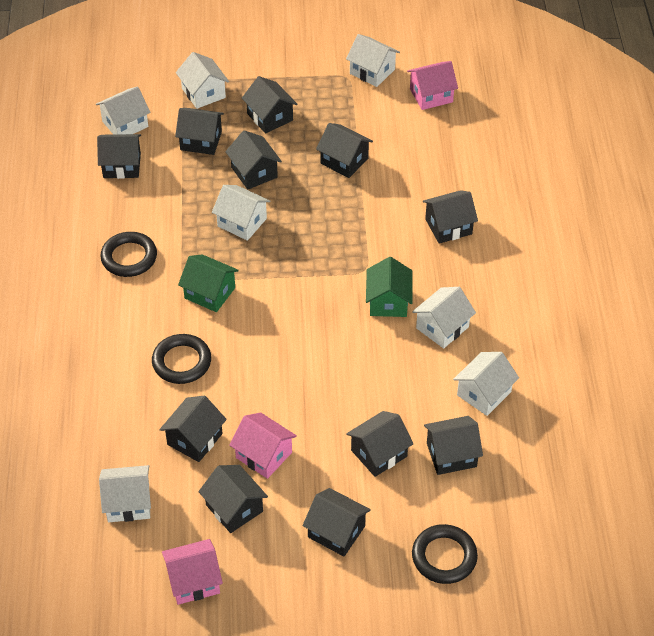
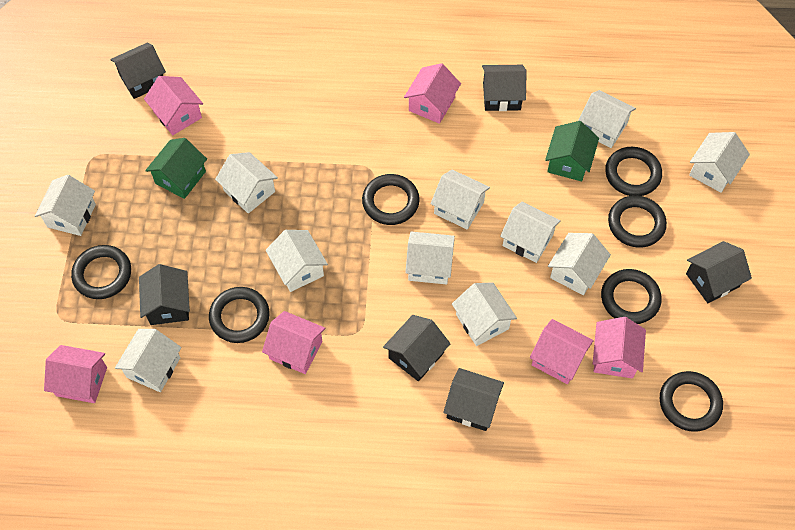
black house: [97,134,141,179] [160,396,227,462] [175,108,224,155] [198,465,268,533] [225,130,282,190] [242,76,297,133] [303,488,371,557] [316,123,373,178] [346,411,414,477] [423,190,478,244] [424,416,483,475] = 11 -> [110,43,166,99] [139,264,190,325] [383,315,451,382] [443,368,504,431] [482,65,527,111] [686,241,752,303] = 6
black ring: [100,232,157,277] [152,334,211,384] [412,524,478,584] = 3 -> [71,245,131,299] [209,287,270,343] [362,174,420,225] [601,269,662,324] [605,147,662,196] [608,195,667,248] [660,371,723,432] = 7
pink house: [162,539,223,605] [229,412,297,479] [407,61,458,110] = 3 -> [44,345,107,403] [144,76,203,135] [262,311,325,374] [404,63,461,124] [530,319,594,384] [593,317,646,378] = 6
white house: [96,86,150,135] [99,465,151,522] [176,52,229,109] [212,185,270,241] [346,34,400,87] [412,287,476,349] [453,352,519,416] = 7 -> [35,175,96,236] [115,329,182,392] [215,152,278,213] [266,230,328,292] [405,231,455,284] [430,170,490,230] [452,282,517,346] [500,202,561,263] [548,233,611,295] [578,90,636,148] [689,132,750,193] = 11

